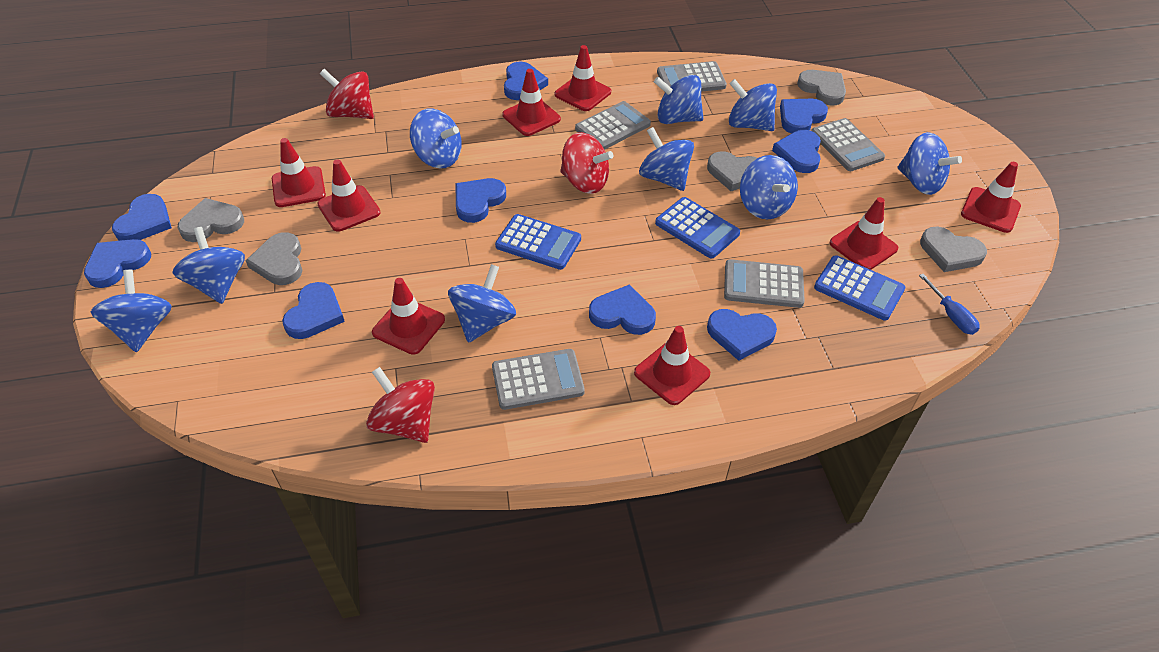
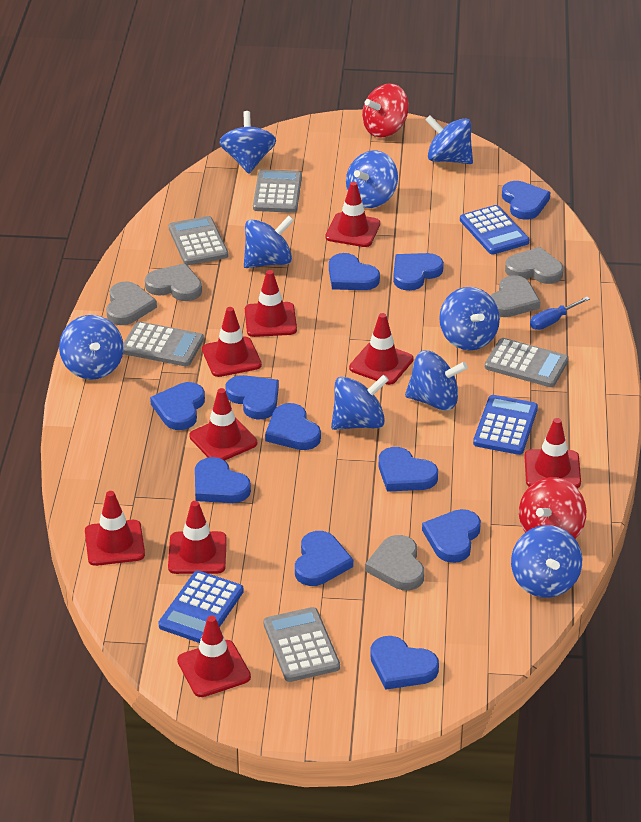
blue heart: [84,239,151,288] [112,194,172,241] [282,282,345,339] [455,178,506,223] [504,62,548,100] [589,284,656,335] [707,309,777,361] [772,130,821,173] [780,99,828,134] = 9 -> [150,382,205,430] [195,457,251,503] [226,375,279,420] [265,403,321,450] [295,531,353,586] [329,253,380,290] [370,636,439,690] [379,447,438,492] [393,253,444,291] [422,509,481,563] [502,181,550,220] = 11
red spinning top: [320,69,374,119] [366,367,435,443] [560,132,613,194] = 3 -> [362,83,409,138] [519,477,586,539] = 2
red traffic cone: [272,138,326,207] [317,159,381,232] [372,278,445,355] [502,69,561,136] [555,45,611,111] [634,326,710,405] [830,197,898,270] [961,162,1021,233] = 8 -> [85,491,145,566] [168,501,227,574] [177,616,251,697] [189,388,257,460] [202,307,262,377] [245,270,297,337] [325,182,380,247] [349,313,414,385] [524,418,581,488] = 9

